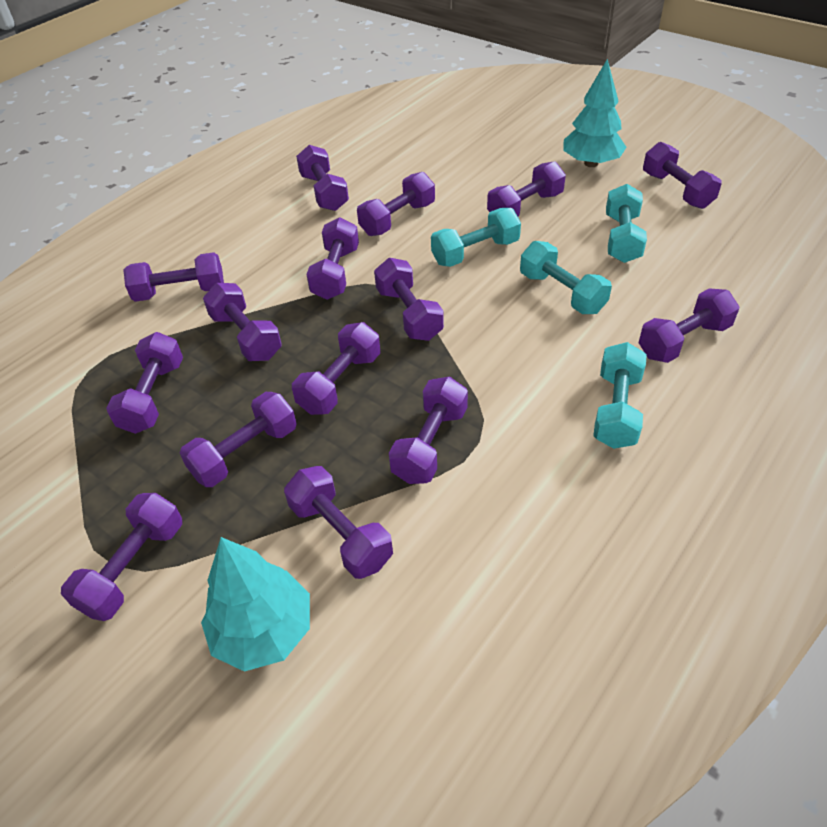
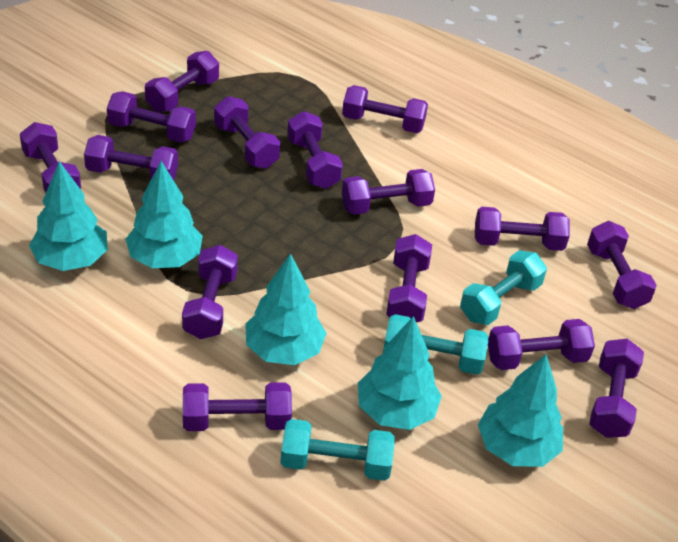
turquoise dumbbell: [431,208,521,267] [520,241,612,314] [593,342,647,449] [606,184,647,263] = 4 -> [280,419,395,481] [383,314,488,375] [460,250,547,325] = 3
turquoise tree: [201,537,310,672] [563,59,626,167] = 2 -> [29,161,108,271] [126,161,203,268] [245,253,327,365] [358,316,442,430] [478,354,563,467] = 5

